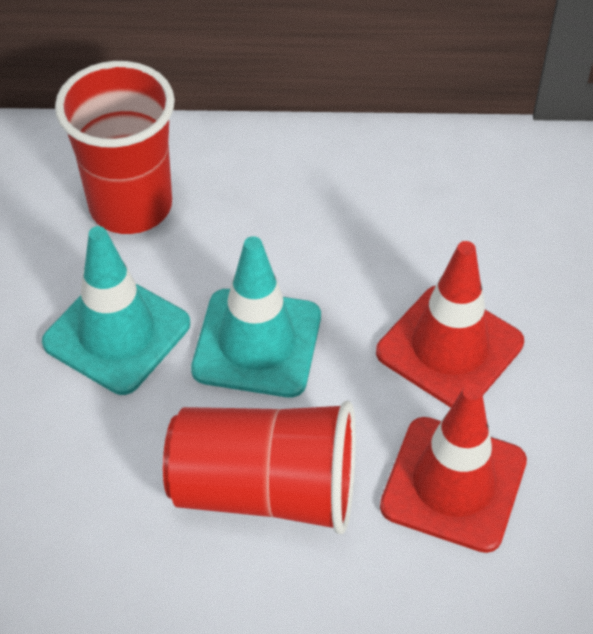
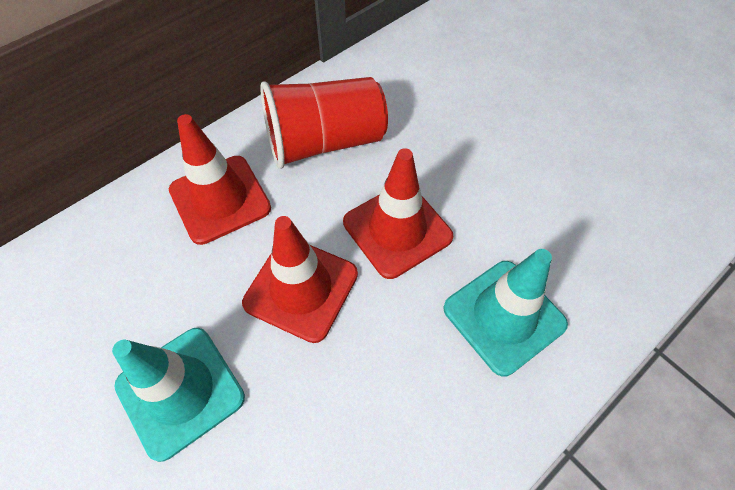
red cup: [55,61,175,234] [163,400,356,534] = 2 -> [261,77,388,169] = 1
red traffic cone: [376,241,524,408] [380,384,527,553] = 2 -> [169,114,271,245] [242,216,358,343] [343,148,453,279] = 3

